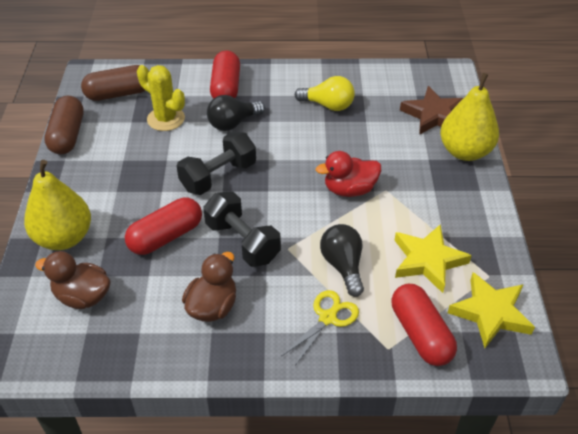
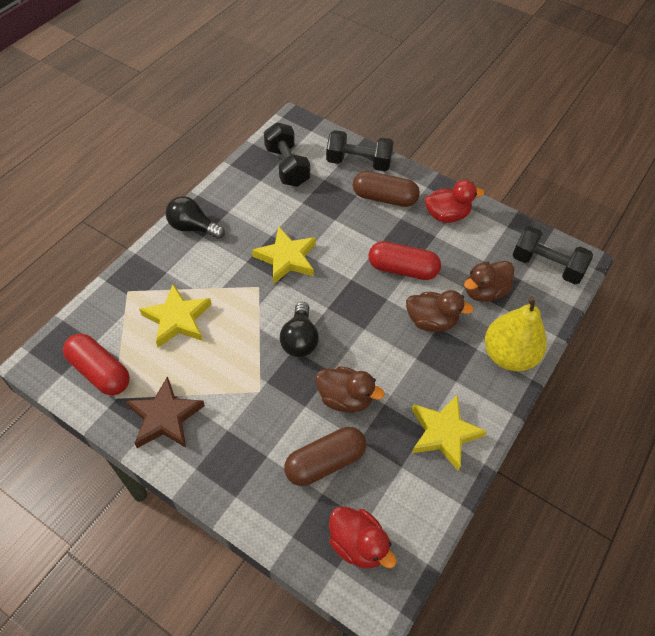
black dumbbell: [177,131,256,195] [203,191,281,267] = 2 -> [264,122,310,187] [326,130,394,171] [512,226,593,284] = 3
brown duck: [35,251,111,309] [182,252,236,322] = 2 -> [316,366,384,413] [406,290,474,332] [464,261,514,302] = 3
red capsule: [125,198,202,255] [210,50,240,99] [392,284,457,366] = 3 -> [63,334,130,396] [368,241,441,280] = 2
red duck: [316,151,381,197] = 1 -> [329,506,396,568] [425,180,484,223] = 2
yellow cactus: [137,65,185,131] = 1 -> none = 0
yellow light bulb: [295,76,355,111] = 1 -> none = 0
yellow pear: [24,160,91,250] [440,73,499,161] = 2 -> [485,297,547,371] = 1
yellow scissors: [282,290,359,365] = 1 -> none = 0
yellow star: [394,224,472,293] [447,272,535,348] = 2 -> [139,284,211,348] [252,227,316,284] [412,394,487,471] = 3

